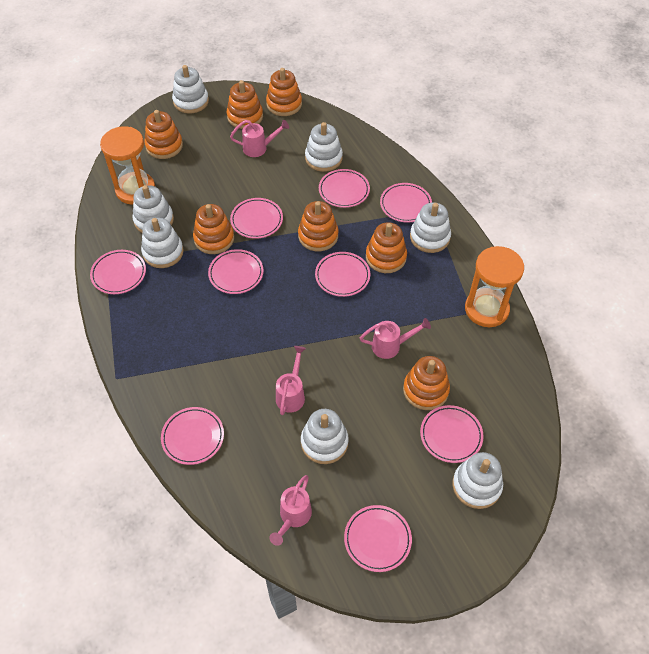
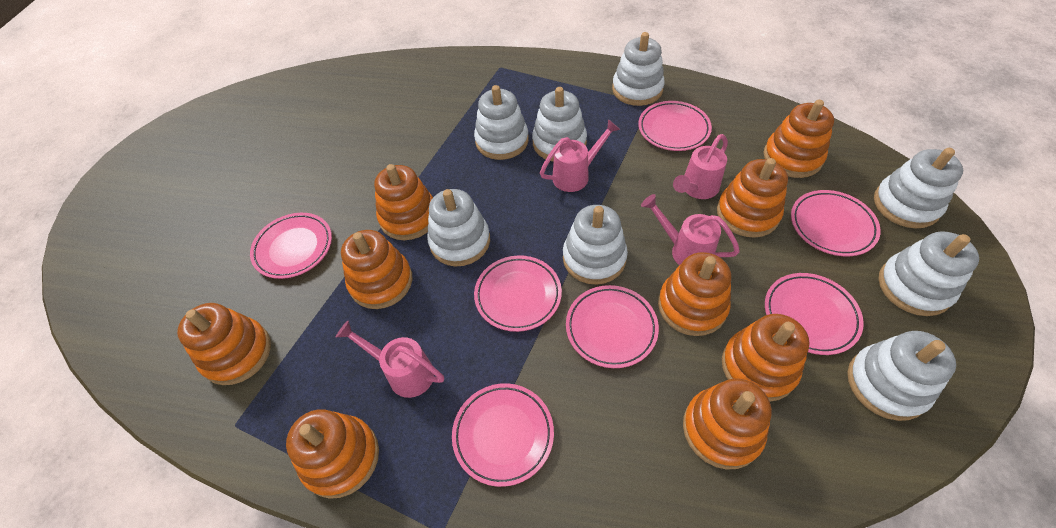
orange hourglass: [100,126,156,205] [465,246,524,327] = 2 -> none = 0
orange stacking toy: [144,110,183,159] [193,204,234,254] [227,80,263,129] [266,68,302,116] [298,201,338,251] [366,222,407,273] [403,356,450,410] = 7 -> [177,303,271,385] [286,409,379,499] [341,230,412,309] [374,164,433,240] [658,252,731,336] [683,378,772,470] [717,158,788,238] [722,314,810,402] [763,100,834,178] = 9
pink plate: [90,250,146,294] [161,407,224,465] [208,249,264,294] [230,198,283,239] [315,252,370,297] [319,169,370,208] [344,505,412,572] [380,183,432,222] [420,405,484,463] = 9 -> [250,213,332,279] [452,383,554,487] [474,255,562,332] [566,285,659,368] [638,101,712,151] [765,273,864,355] [791,190,881,256] = 7
white stacking toy: [132,185,174,233] [141,217,184,268] [172,65,209,114] [301,409,349,464] [305,122,343,172] [410,202,451,253] [452,452,503,509] = 7 -> [427,189,490,266] [474,85,529,160] [532,87,587,162] [563,205,628,285] [612,32,665,106] [847,331,956,421] [874,148,963,228] [878,231,979,316] = 8

